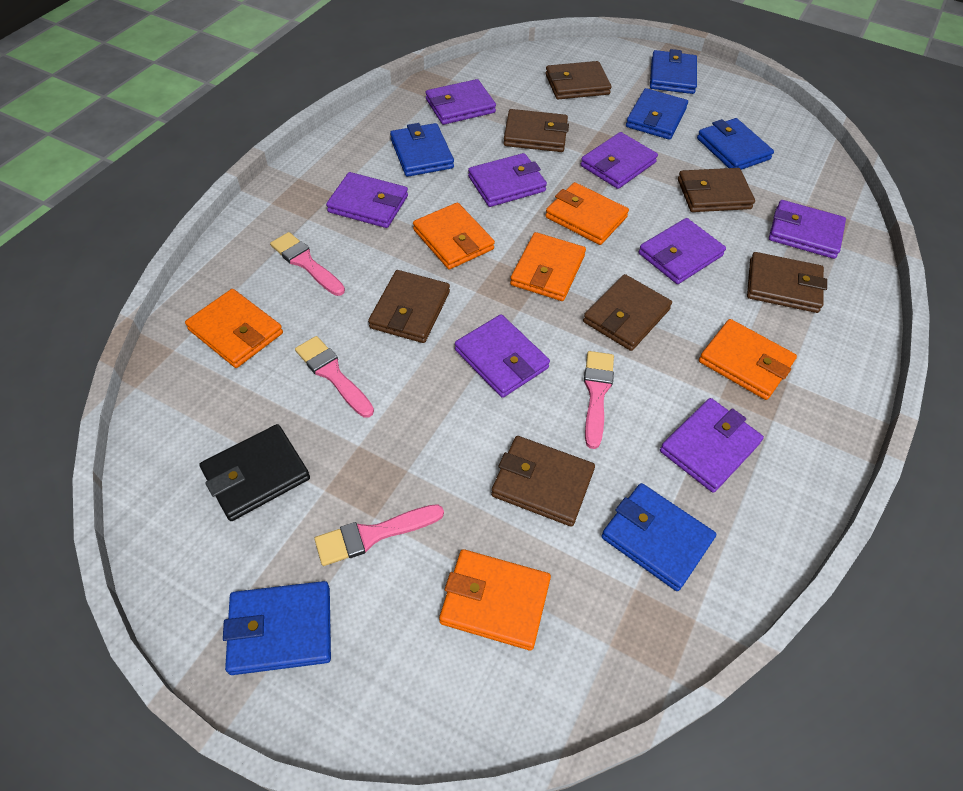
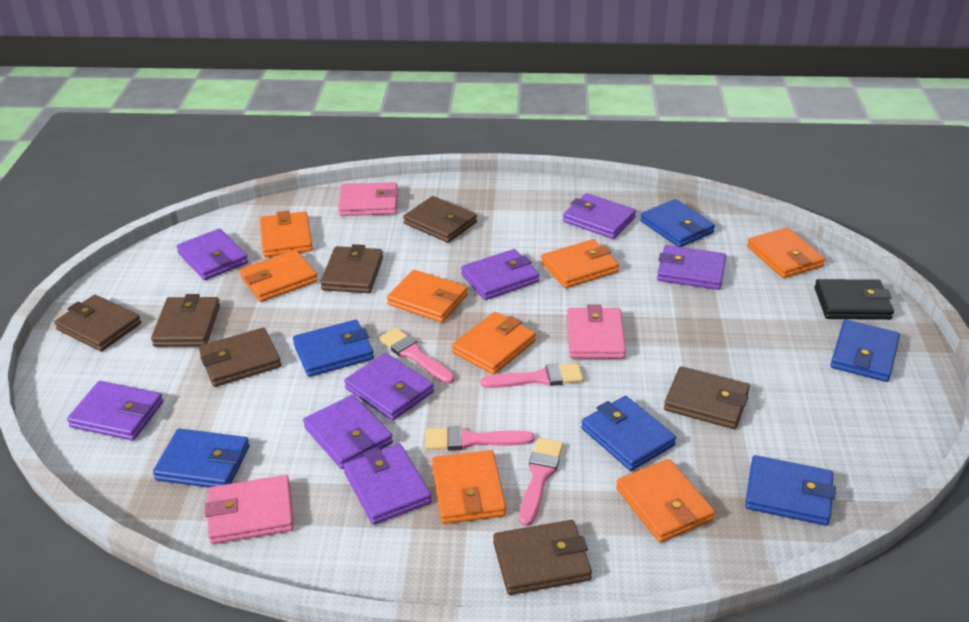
orange wallet: [185,289,283,368] [413,202,495,269] [439,549,551,651] [510,232,586,301] [545,182,629,245] [699,319,797,400] = 6 -> [240,250,318,302] [260,211,313,257] [387,270,468,323] [432,450,506,524] [452,312,536,375] [541,239,619,288] [616,459,715,542] [747,227,825,278] = 8
pink wallet: none = 0 -> [205,475,294,544] [338,182,398,216] [567,305,626,359] = 3

